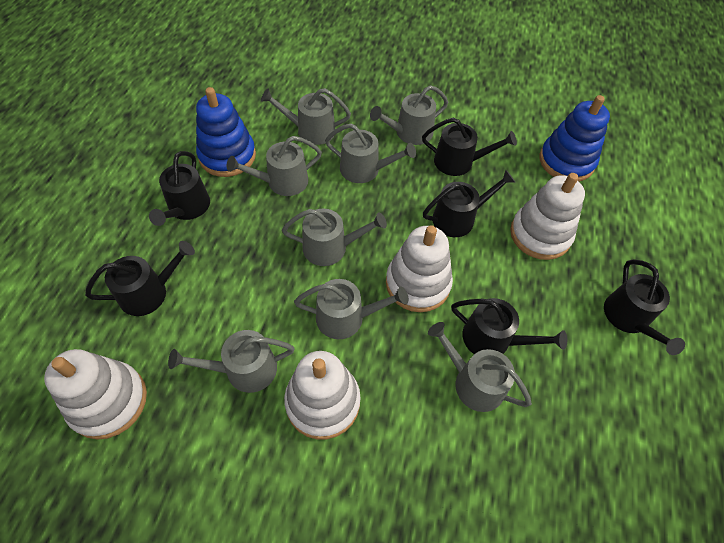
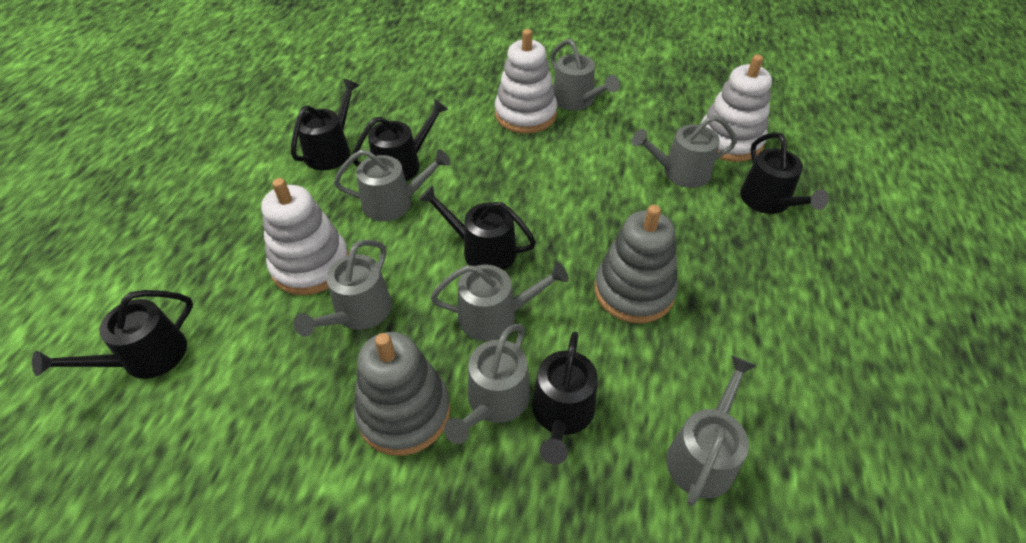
blue stacking toy: [196,87,256,177] [540,95,610,182] = 2 -> none = 0
grey stacking toy: none = 0 -> [354,332,451,456] [594,205,678,323] = 2
grey watering can: [168,330,295,393] [226,136,322,196] [261,88,351,145] [282,208,387,266] [294,279,408,339] [325,124,416,183] [370,85,448,145] [428,322,532,412] = 8 -> [294,240,392,337] [334,149,451,221] [431,262,569,341] [444,324,530,444] [551,39,620,111] [632,115,737,188] [666,356,756,506] = 7
white stacking toy: [44,349,147,440] [284,351,361,439] [386,225,453,312] [510,173,585,260] = 4 -> [261,178,349,295] [495,29,557,134] [700,55,772,162] = 3

